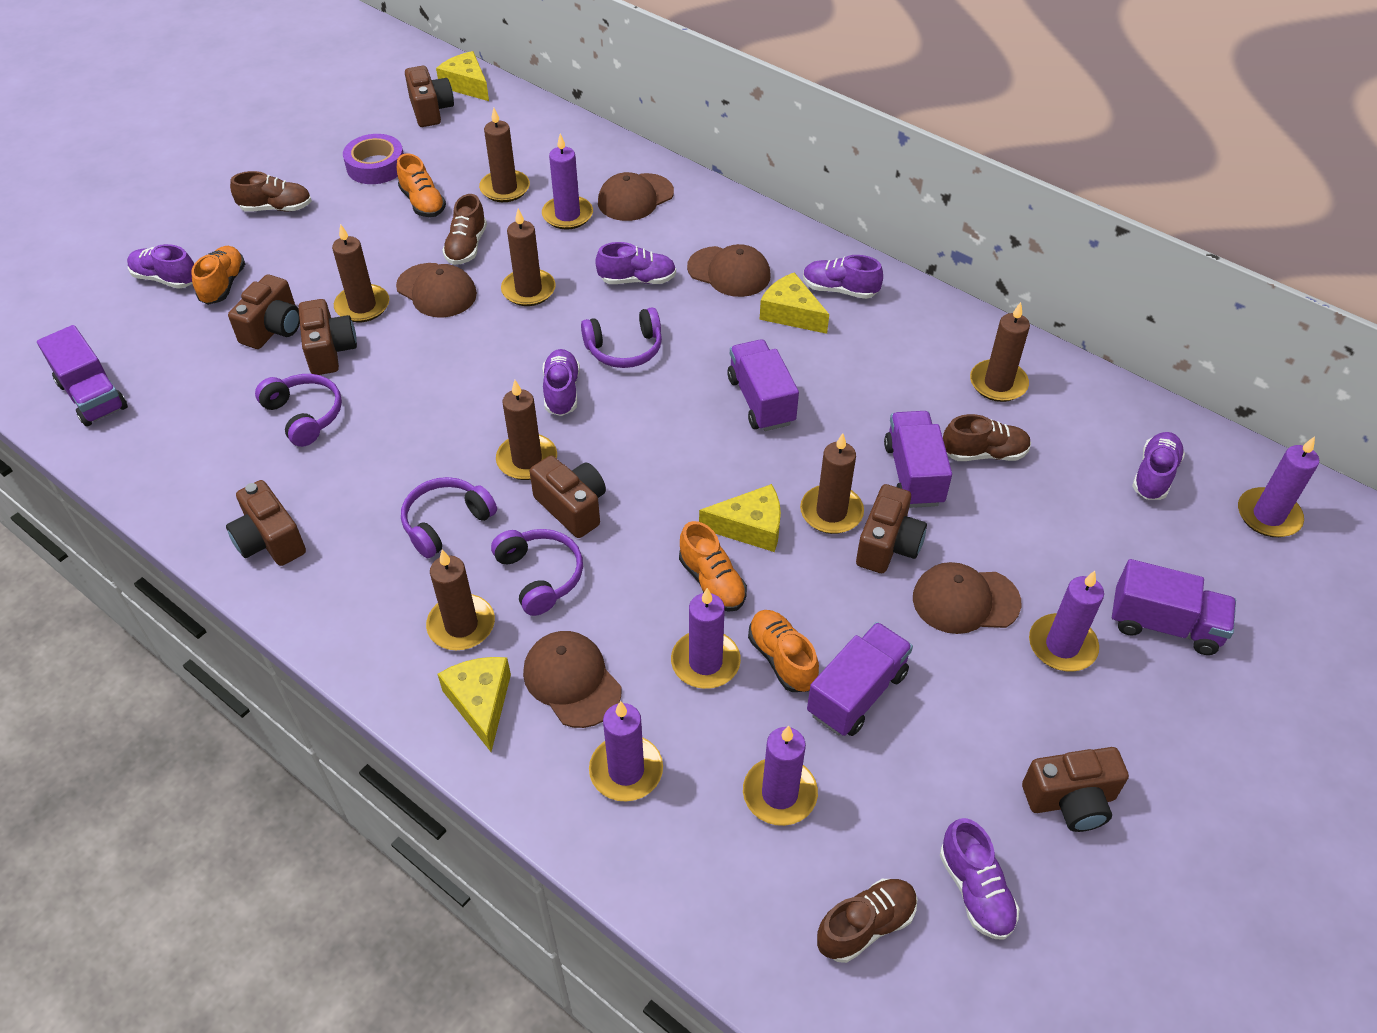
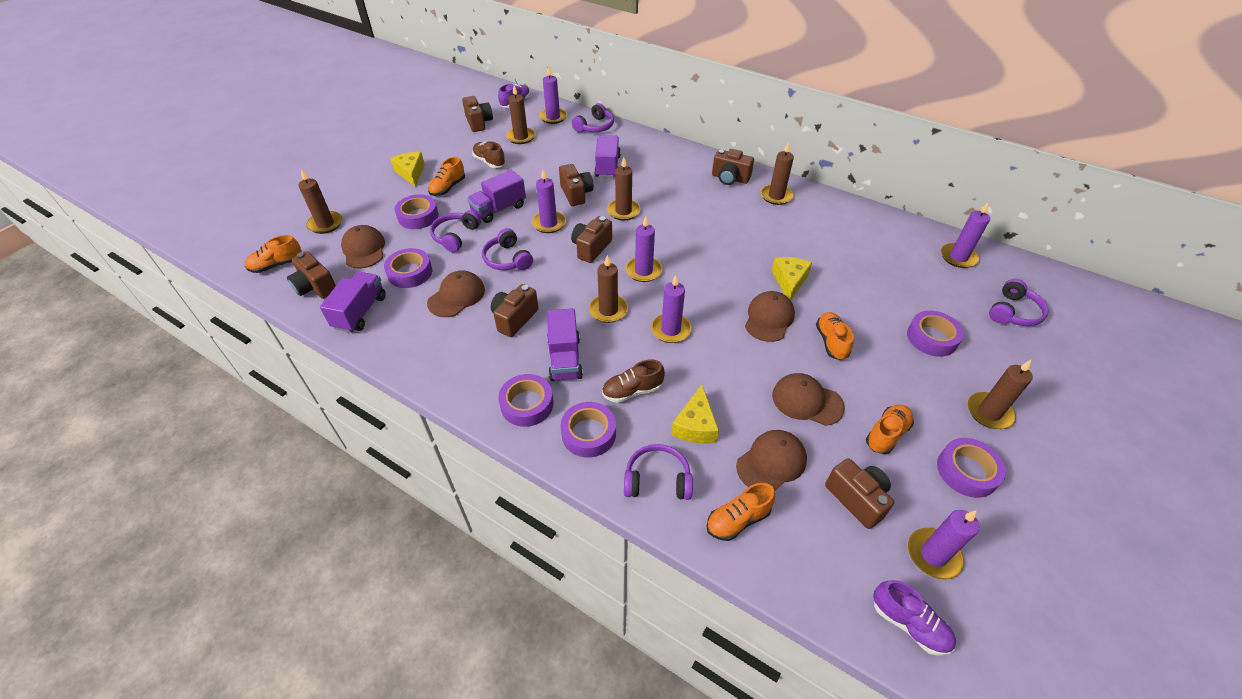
brown candle: [332,224,389,322] [426,550,495,650] [479,108,530,202] [496,380,557,480] [501,209,556,306] [800,433,864,534] [970,302,1030,402] = 7 -> [298,169,342,234] [506,85,535,144] [589,255,628,323] [607,157,640,220] [761,142,794,205] [968,360,1033,429] = 6
brown shoe: [230,171,312,212] [442,194,487,265] [817,879,917,963] [943,414,1031,461] = 4 -> [472,141,505,168] [602,360,665,403] = 2
orange shoe: [191,246,245,305] [397,153,446,217] [679,521,747,612] [748,610,819,692] = 4 -> [244,235,302,273] [428,157,465,196] [706,483,775,541] [816,312,854,360] [866,404,914,454] = 5
purple headphones: [255,374,342,447] [401,477,497,558] [491,529,583,616] [581,307,662,368] = 4 -> [430,210,481,252] [482,228,533,270] [572,103,614,133] [624,444,693,500] [989,279,1049,326] = 5
purple shoe: [127,244,194,289] [543,349,580,416] [596,242,676,284] [803,255,883,299] [940,818,1020,940] [1132,432,1185,500] = 6 -> [498,84,530,108] [873,580,956,656] = 2
purple tape: [343,134,404,184] = 1 -> [384,248,432,288] [395,194,439,229] [498,374,554,427] [560,402,616,458] [907,311,964,357] [937,438,1006,498] = 6
purple truck: [37,325,128,426] [728,339,799,431] [807,622,913,736] [884,411,952,508] [1112,559,1236,655] = 5 -> [320,272,386,333] [467,170,526,223] [547,308,583,381] [594,135,621,178] = 4
yellow cheese: [436,51,489,101] [438,657,511,752] [699,484,781,552] [760,272,829,334] = 4 -> [390,152,425,187] [671,385,719,443] [772,257,812,300] = 3

